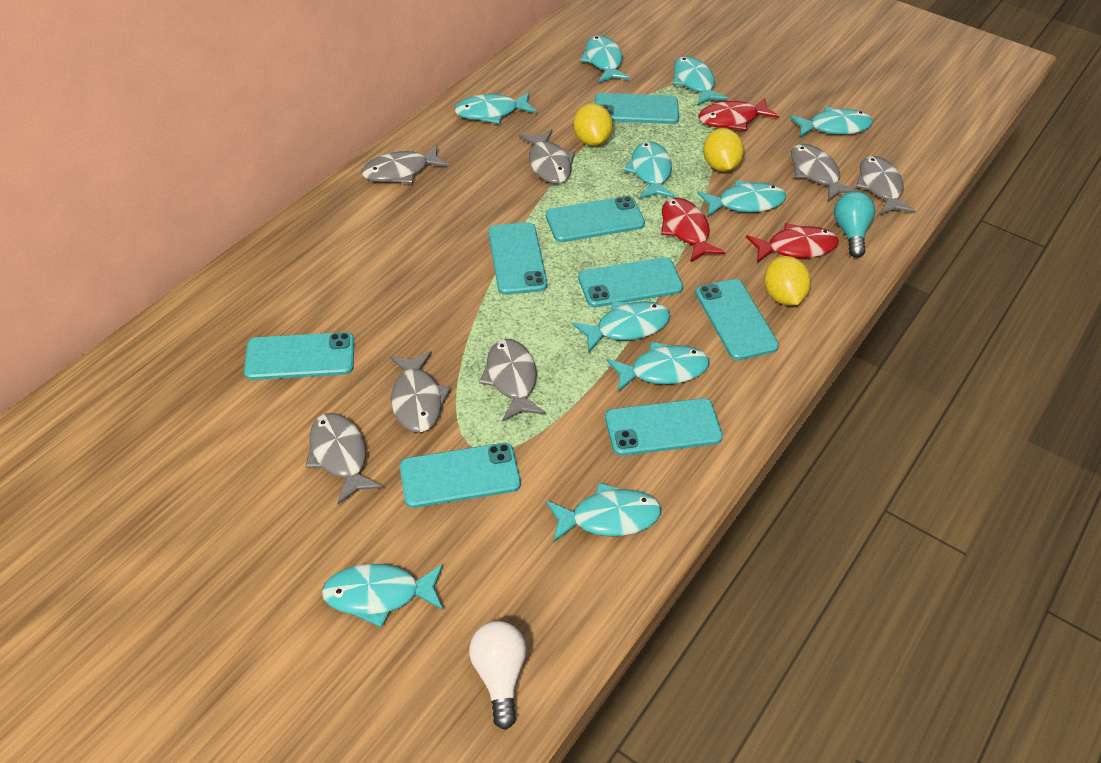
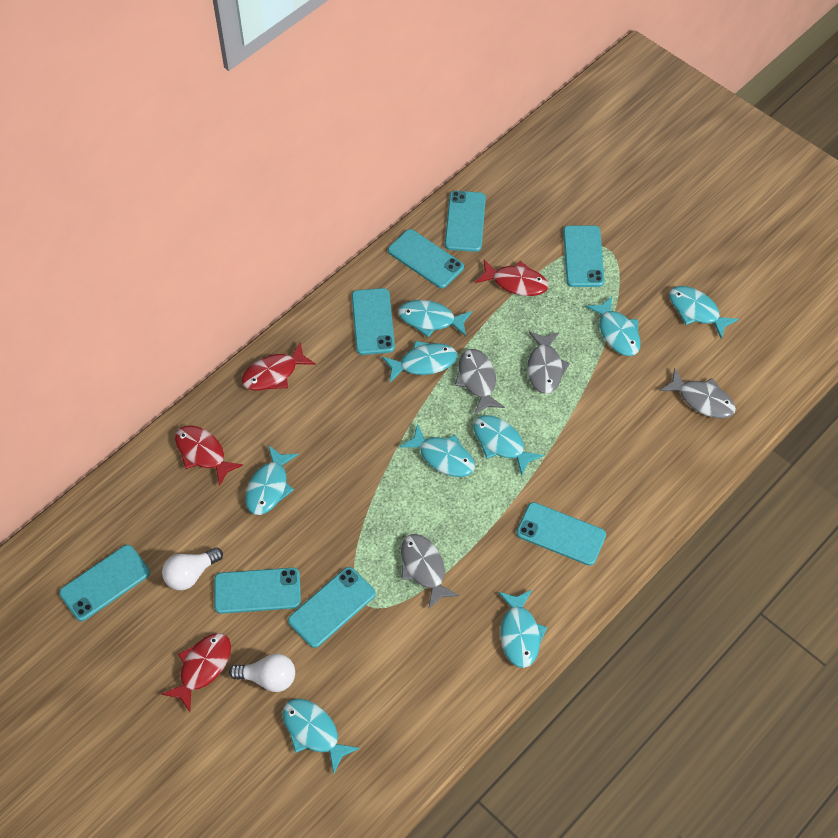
grey fish: [305,413,383,504] [361,145,449,184] [389,351,451,433] [479,339,546,421] [519,129,575,184] [791,144,859,201] [856,156,916,215] = 7 -> [401,534,459,610] [455,349,505,415] [527,331,570,394] [660,368,736,418] = 4
red fish: [661,198,726,262] [698,97,779,131] [746,223,839,263] = 3 -> [161,633,231,712] [175,425,243,487] [241,342,316,391] [475,260,548,296] = 4
turquoise fish: [322,564,443,628] [454,92,537,124] [546,483,661,543] [572,301,670,352] [580,35,630,83] [607,342,710,392] [624,141,676,199] [673,56,728,106] [697,180,786,217] [790,106,873,137] = 10 -> [245,445,298,515] [283,699,360,773] [382,341,457,382] [398,300,472,337] [400,423,475,477] [473,415,544,475] [498,590,547,668] [586,296,641,356] [669,286,739,339] = 9
turquoise light bulb: [834,191,875,258] = 1 -> none = 0
white light bulb: [469,621,526,730] = 1 -> [162,547,223,590] [229,654,295,692] = 2
yellow lemon: [574,103,613,146] [703,128,744,172] [764,256,811,305] = 3 -> none = 0

